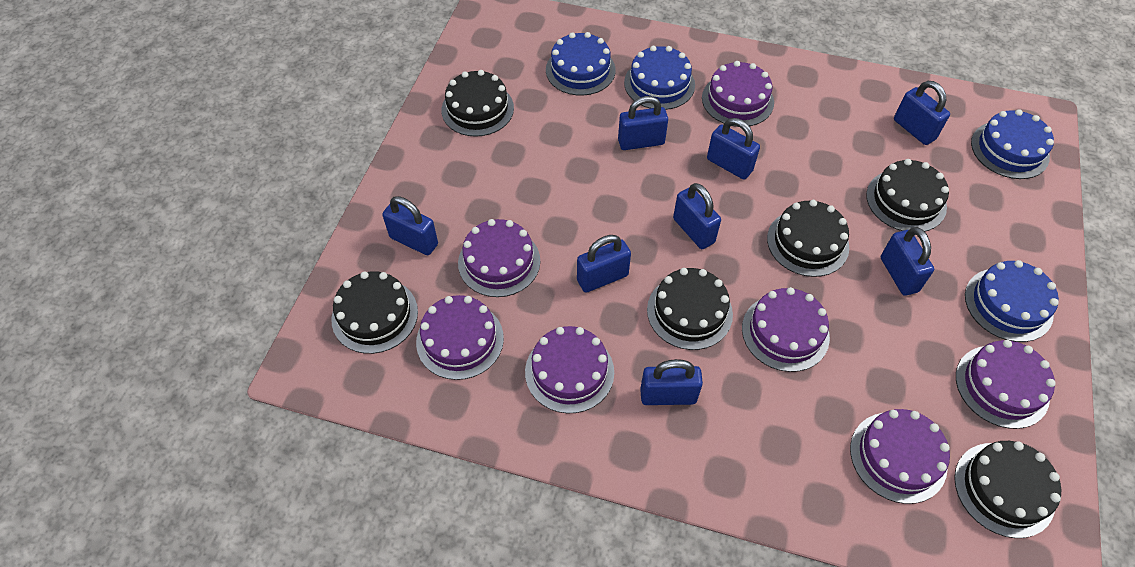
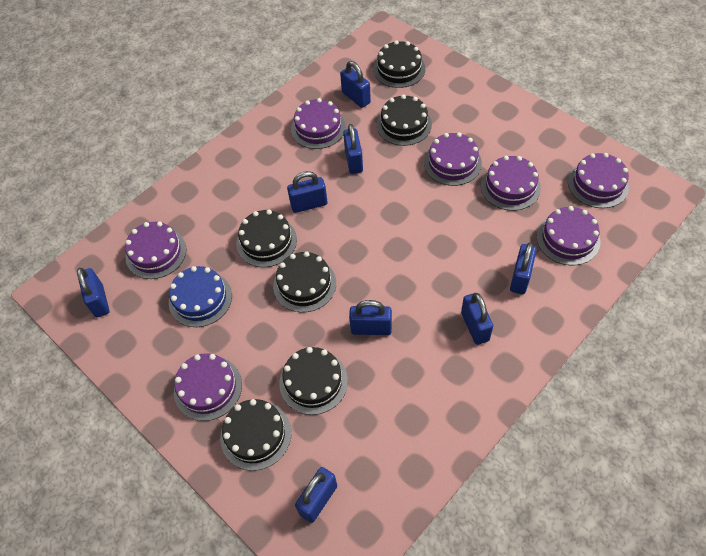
blue cake: [546,32,616,96] [624,46,695,110] [965,260,1059,342] [971,109,1054,179] = 4 -> [169,266,232,327] = 1

